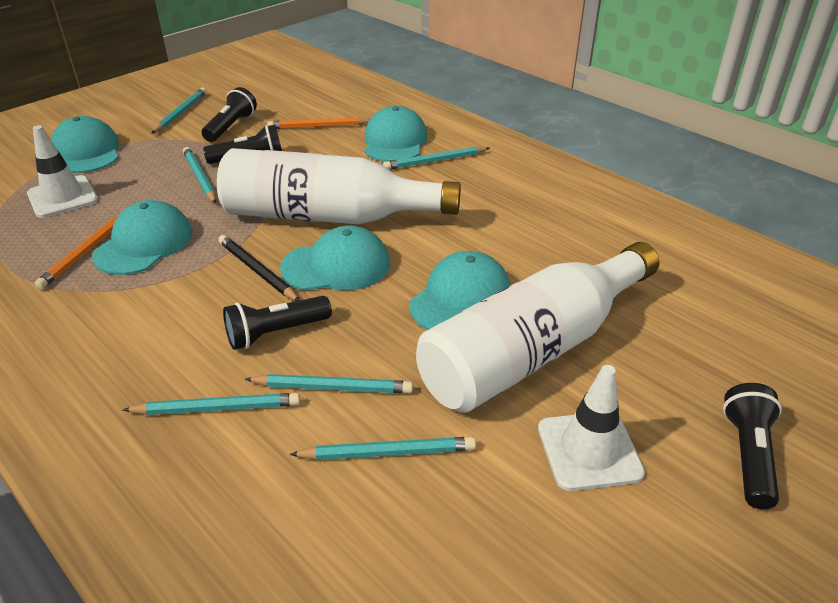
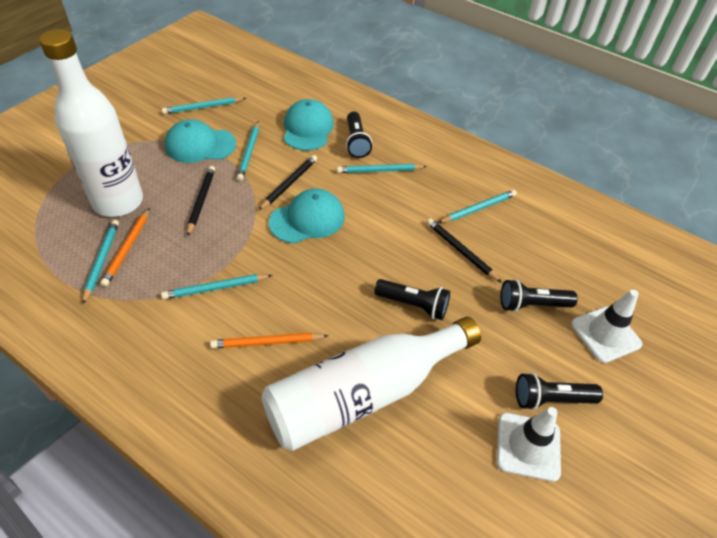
black pencil: [218,235,300,301] = 1 -> [187,166,215,236] [259,155,317,210] [426,218,502,283] = 3
turquoise cap: [51,116,119,173] [92,200,192,275] [280,225,390,291] [365,106,428,162] [409,251,511,330] = 5 -> [165,119,236,163] [269,189,345,244] [284,99,334,150] = 3

